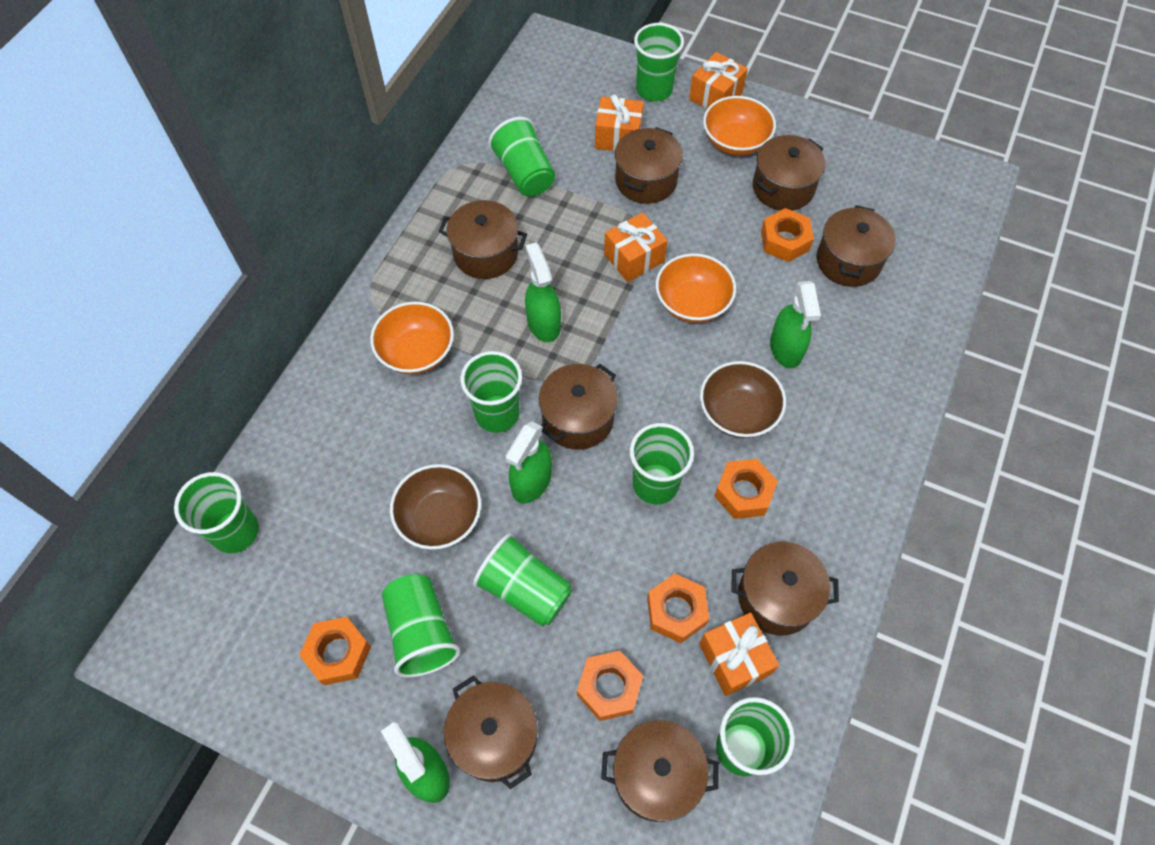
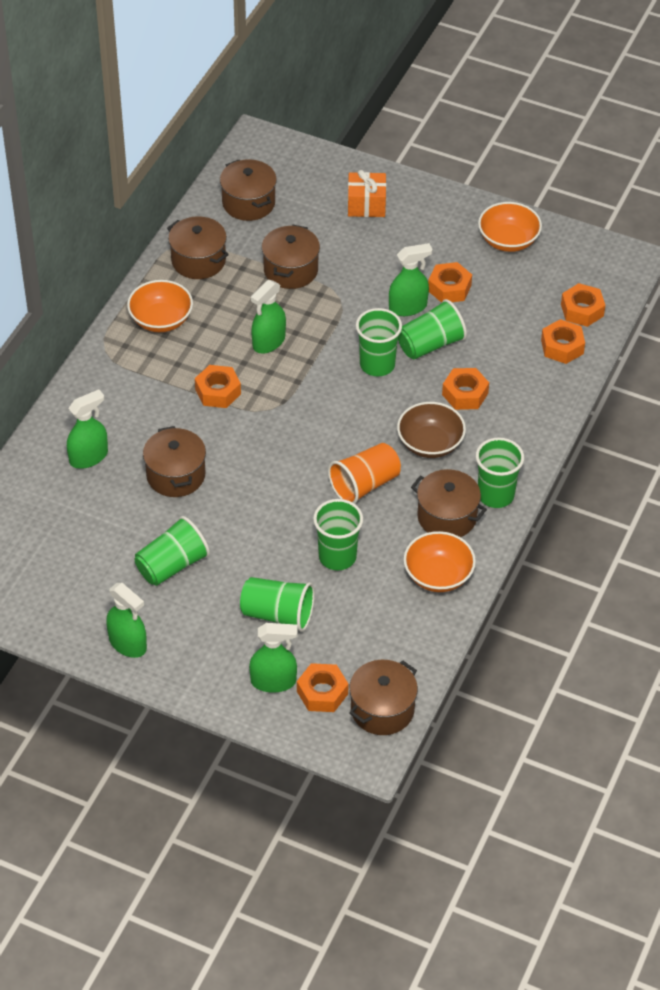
brown bowl: [390,464,481,550] [700,361,786,438] = 2 -> [397,402,466,458] = 1
brown pot: [438,200,527,279] [444,675,538,789] [539,364,618,450] [601,720,719,822] [615,127,683,204] [731,542,839,635] [753,135,825,211] [817,205,896,287] = 8 -> [143,426,206,497] [167,216,229,279] [220,160,277,221] [262,225,320,289] [349,660,418,735] [411,469,487,537] = 6
green cup: [174,472,259,553] [382,574,461,678] [460,351,522,433] [473,533,572,627] [488,117,555,196] [630,423,694,504] [634,23,684,101] [716,697,795,776] = 8 -> [135,516,210,586] [240,577,315,632] [313,499,363,570] [356,308,402,377] [398,299,467,359] [476,437,524,508] = 6
green spray bottle: [381,722,450,803] [505,421,552,503] [525,242,561,342] [770,281,821,368] = 4 -> [67,389,108,469] [106,583,147,658] [249,623,297,693] [251,280,286,354] [389,243,432,316] = 5
orange cup: none = 0 -> [328,443,401,504] = 1
orange gift: [595,94,644,151] [604,213,668,282] [689,52,748,109] [699,612,779,696] = 4 -> [348,170,386,217] = 1
orange nut: [299,617,371,685] [577,651,643,721] [647,573,709,643] [714,459,778,519] [761,208,814,262] = 5 -> [195,365,241,408] [297,663,349,712] [428,262,472,303] [442,368,489,410] [541,319,585,364] [561,283,605,327] = 6

